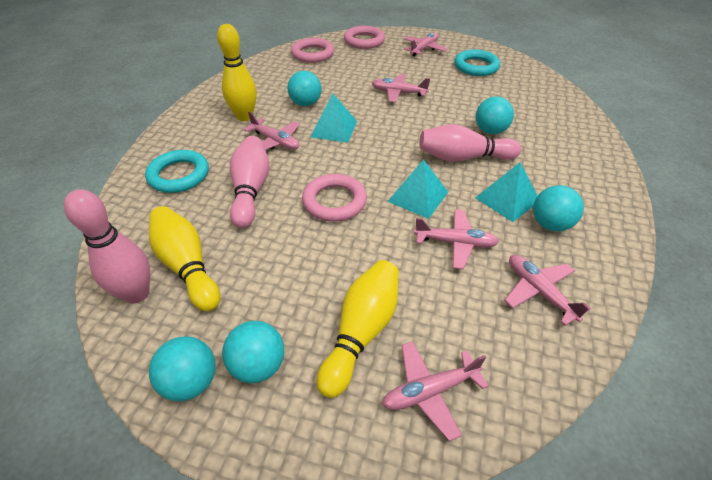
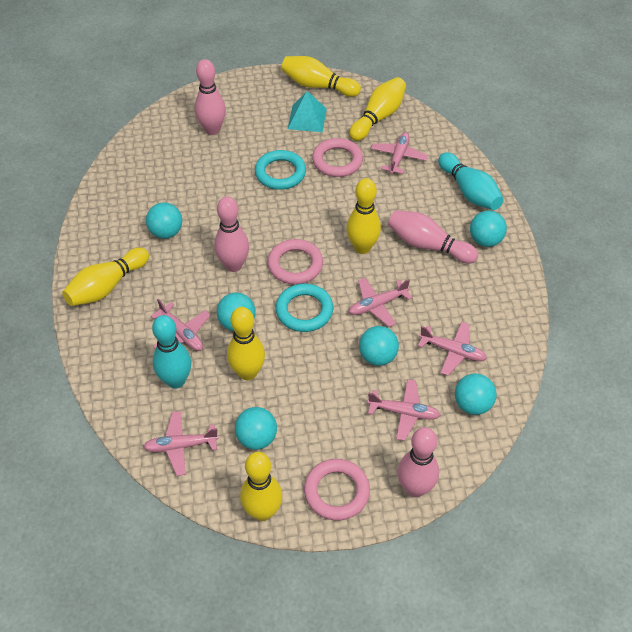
pink bowling pin: [64,189,150,303] [230,136,270,228] [419,124,521,162] = 3 -> [195,59,226,135] [214,196,249,272] [388,210,478,263] [398,427,439,497] = 4
turquoise ball: [149,336,216,401] [222,321,284,383] [287,71,321,106] [476,96,514,134] [533,185,584,231] = 5 -> [146,202,182,239] [217,293,256,331] [235,407,277,450] [359,326,399,366] [455,373,497,415] [470,211,507,247] = 6
turquoise bowling pin: none = 0 -> [152,315,191,389] [438,152,504,210] = 2
turquoise pyramid: [311,93,357,143] [387,159,448,219] [475,162,538,222] = 3 -> [288,91,327,132] = 1
yellow bowling pin: [149,206,220,311] [217,24,257,121] [317,260,399,398] = 3 -> [62,248,149,306] [227,307,265,380] [240,452,282,521] [281,56,361,97] [346,178,381,254] [349,77,406,141] = 6

